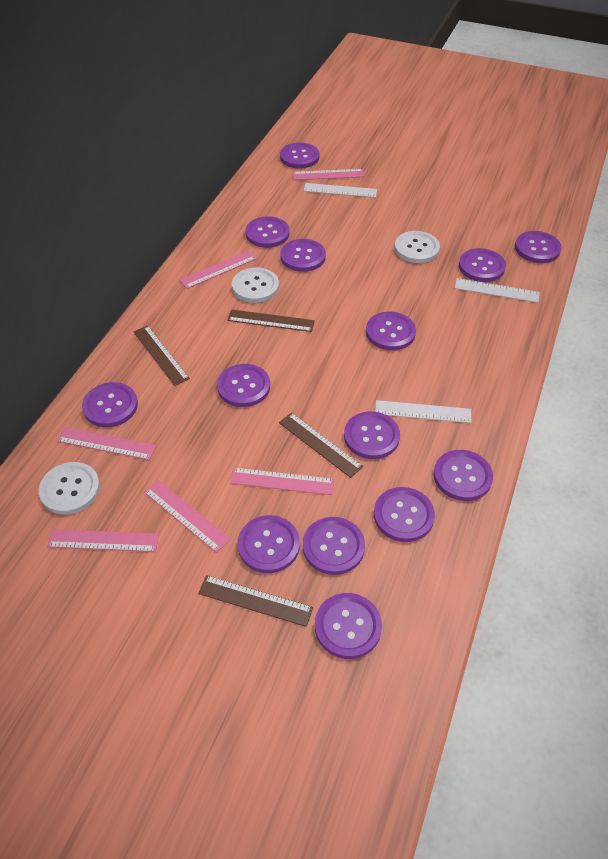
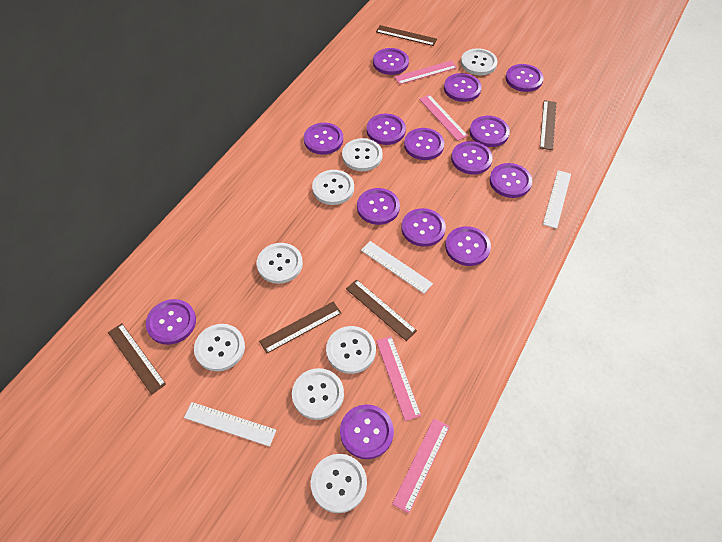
brown ruler: [134,325,190,386] [198,575,313,627] [227,309,315,332] [279,413,363,478] = 4 -> [108,323,166,395] [259,301,341,354] [346,279,417,341] [376,25,437,46] [540,100,557,150] = 5
pink ruler: [47,529,159,552] [57,427,156,460] [144,480,231,553] [179,251,257,289] [230,468,334,495] [293,169,365,180] = 6 -> [376,336,421,421] [392,419,450,514] [394,60,457,85] [419,95,468,141] = 4
white button: [39,462,100,515] [232,267,279,303] [394,231,440,263] = 3 -> [194,324,245,371] [257,243,303,284] [292,368,344,420] [311,454,367,513] [312,170,354,205] [326,326,376,374] [342,138,383,171] [461,48,498,75] = 8

